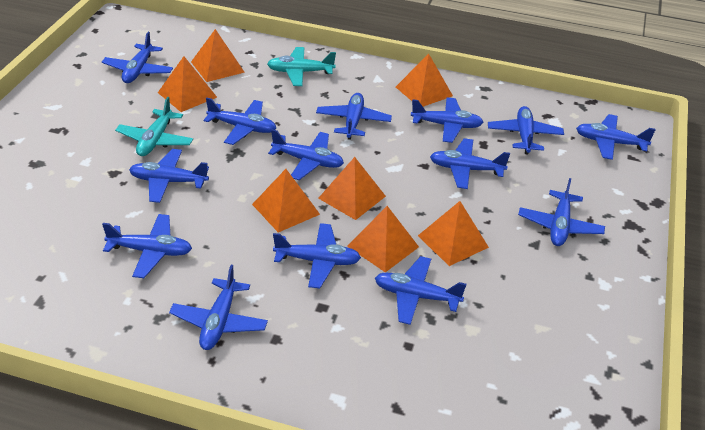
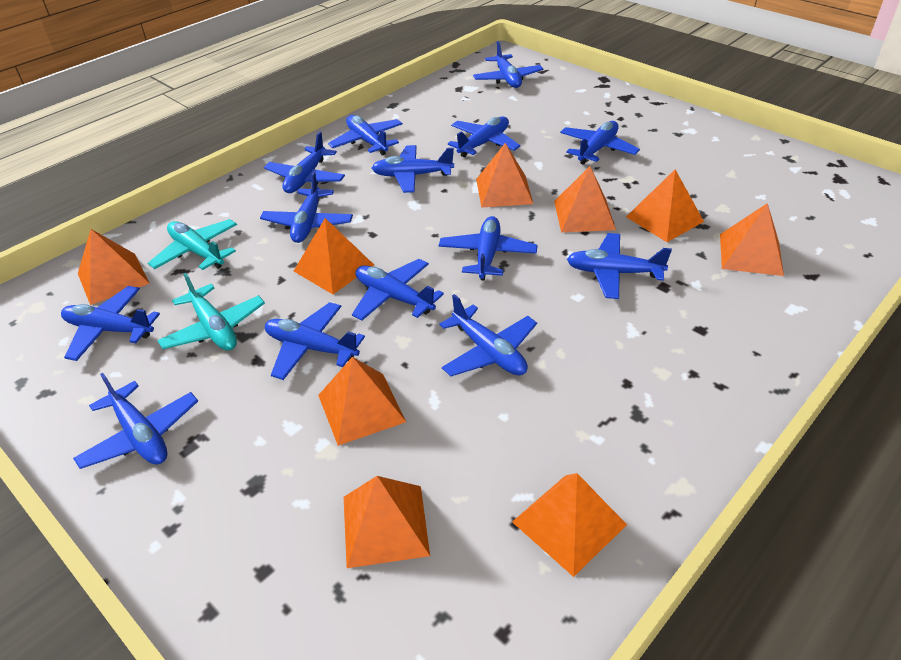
orange pyramid: [158,56,217,112] [191,29,245,82] [252,169,320,232] [318,157,386,220] [347,206,419,272] [396,54,453,107] [418,201,489,266] = 7 -> [78,229,150,305] [294,218,374,294] [318,357,406,446] [344,476,430,568] [476,143,533,208] [512,473,627,577] [554,166,616,232] [626,169,704,242] [720,203,784,276] = 9

